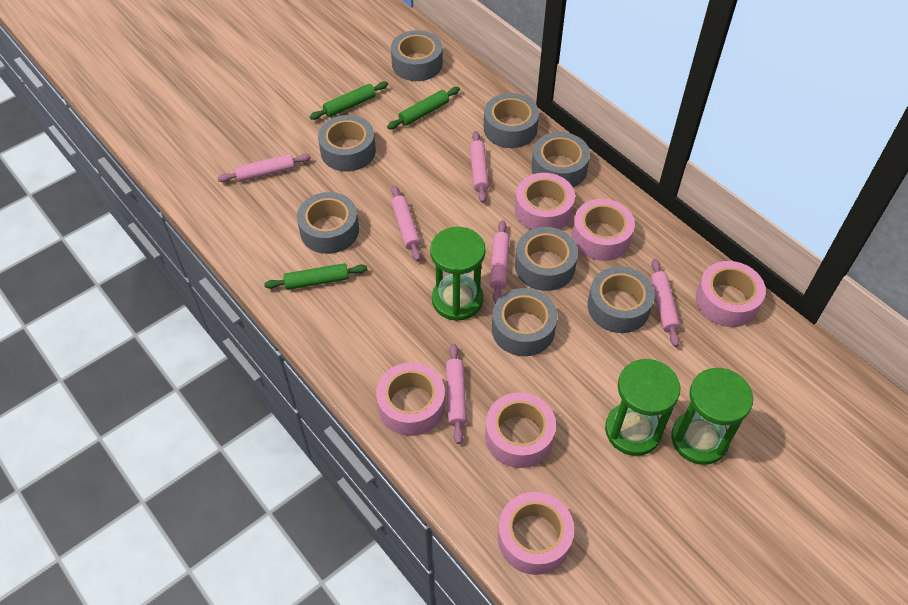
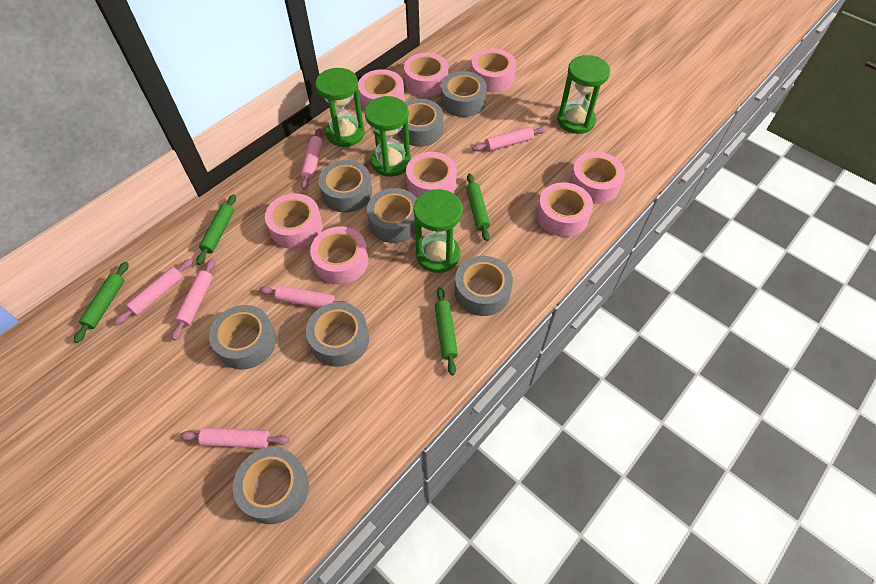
green hourglass: [430,227,486,321] [605,359,680,456] [671,368,753,465] = 3 -> [316,68,365,147] [365,96,411,177] [413,189,463,273] [557,55,610,134] = 4
green rolling pin: [264,263,367,290] [310,82,388,120] [387,87,460,129] = 3 -> [74,262,129,343] [196,194,236,265] [435,287,458,375] [466,173,490,241] = 4
pink tape: [376,362,445,436] [485,392,556,468] [498,492,574,575] [515,173,575,230] [572,199,635,261] [696,261,766,327] = 6 -> [265,194,323,249] [310,227,368,285] [358,69,404,110] [404,52,449,97] [406,152,457,199] [471,49,516,92] [537,182,593,237] [570,152,625,204] = 8

